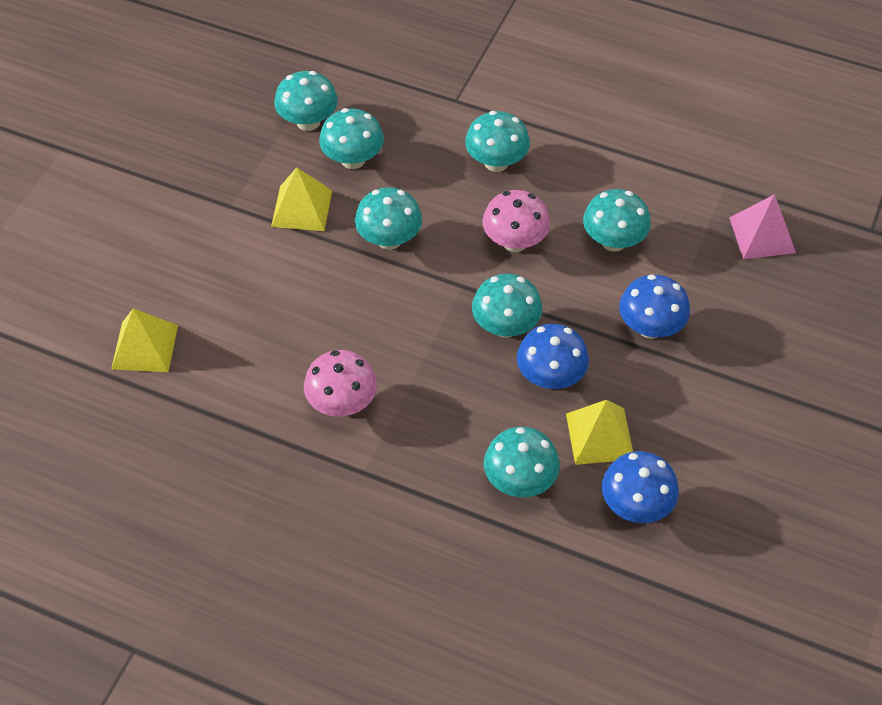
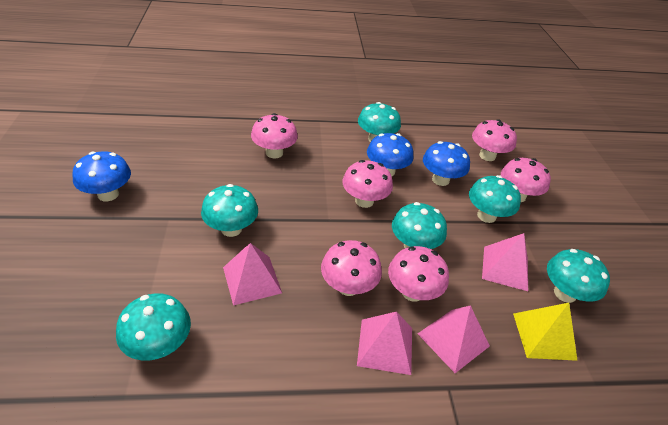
pink mushroom: [304,350,377,417] [483,190,550,252] = 2 -> [251,113,298,158] [321,240,382,296] [342,160,393,208] [388,246,449,302] [472,119,517,161] [501,158,551,202] = 6
pink pyramid: [729,194,796,259] = 1 -> [223,243,282,305] [357,312,412,375] [417,305,490,373] [482,233,528,291] = 4
turquoise mushroom: [274,71,338,131] [319,108,384,169] [355,187,422,250] [465,111,530,172] [472,274,542,338] [484,427,560,497] [583,189,651,252] = 7 -> [116,293,191,361] [201,184,258,237] [358,102,401,142] [392,202,447,249] [469,175,521,223] [547,249,610,303] = 6
yellow pyramid: [111,308,178,372] [271,167,332,231] [566,400,633,465] = 3 -> [513,303,578,361] = 1

